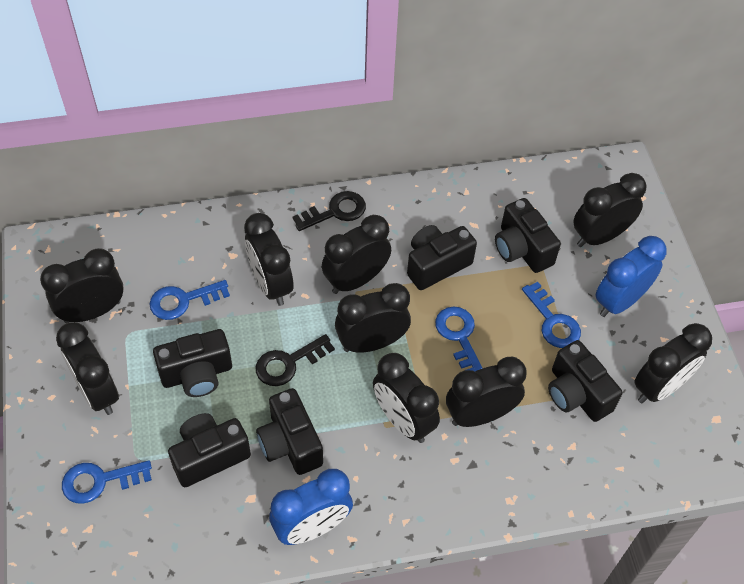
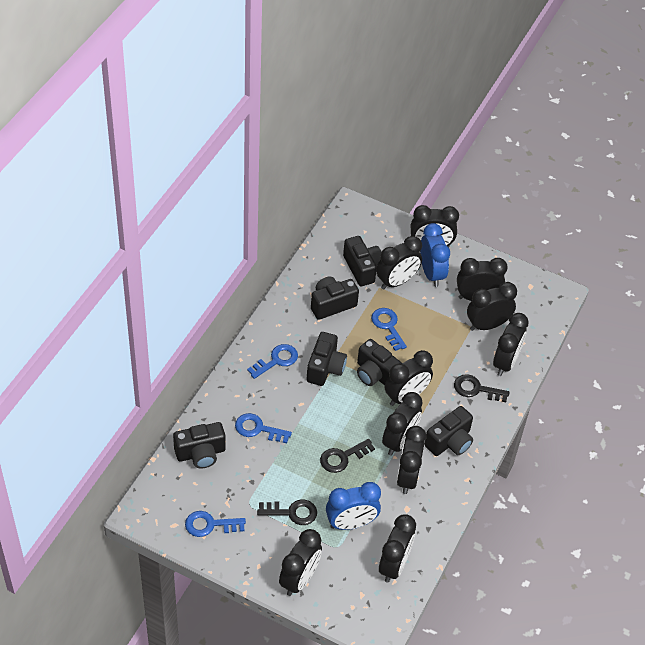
black clock: [40,248,124,323] [56,322,119,415] [244,213,293,306] [322,215,391,294] [335,283,411,353] [373,353,440,443] [446,357,527,427] [573,173,647,247] [634,323,712,403] = 9 -> [279,529,322,596] [376,236,422,290] [379,514,416,583] [382,392,423,456] [385,350,433,406] [397,426,426,494] [411,205,459,247] [457,258,508,301] [467,282,517,331] [493,313,529,376] = 10
black key: [256,334,335,386] [292,191,366,231] = 2 -> [257,500,317,525] [320,439,375,473] [454,374,510,402] = 3

